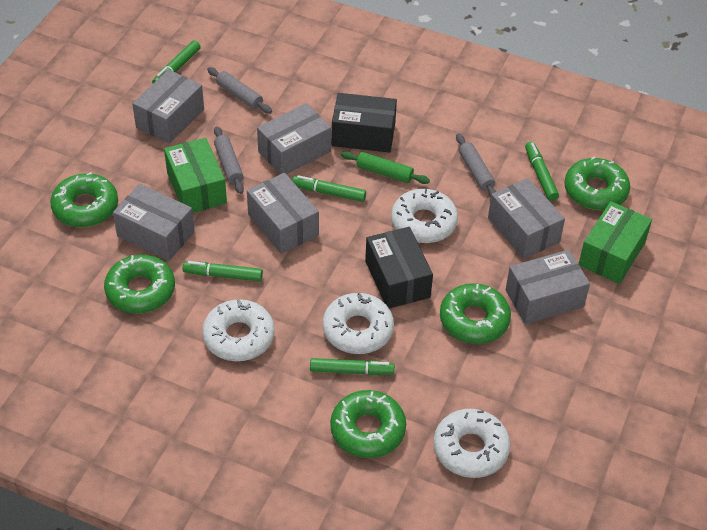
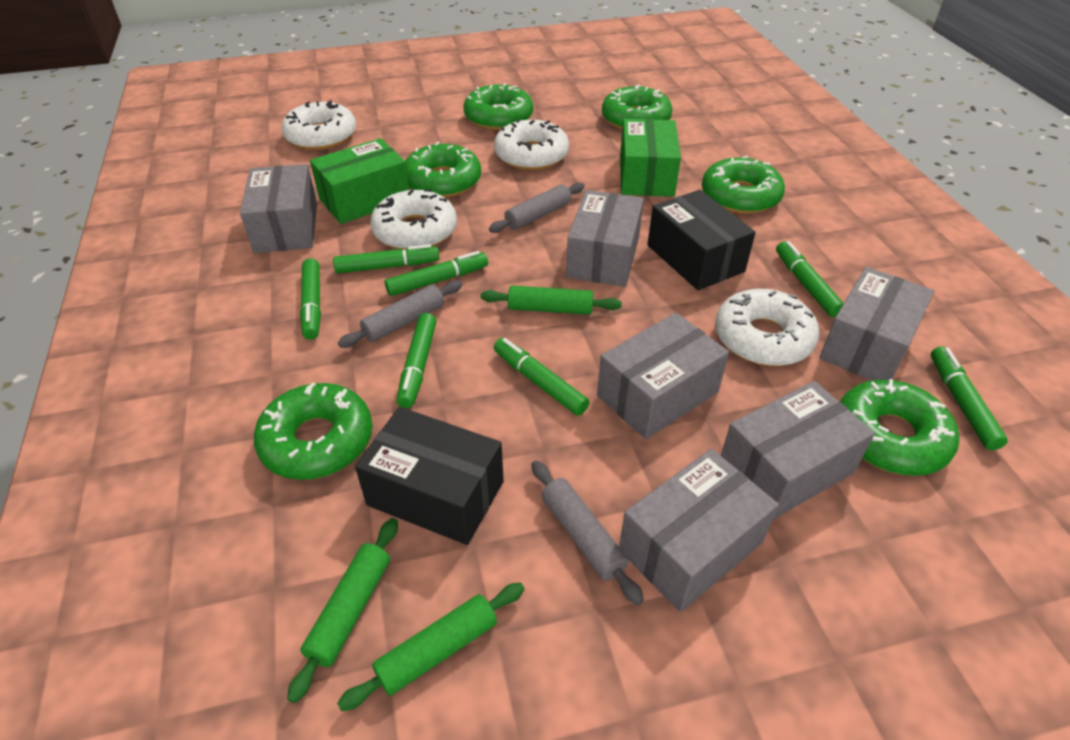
green donut: [50,172,118,227] [104,254,175,313] [330,390,406,458] [440,283,511,344] [564,156,630,210] = 5 -> [254,382,372,480] [405,142,481,198] [463,83,533,130] [602,85,672,130] [702,156,785,214] [840,379,959,476] = 6
green marker: [152,40,201,83] [183,261,263,281] [292,175,366,202] [310,358,394,375] [525,142,559,201] = 5 -> [300,258,321,340] [333,244,439,273] [385,251,488,296] [397,313,436,408] [494,338,589,416] [776,241,844,317] [931,346,1008,450] = 7
green rolling pin: [341,151,430,184] = 1 -> [287,518,398,703] [337,582,525,711] [480,286,622,315] = 3

